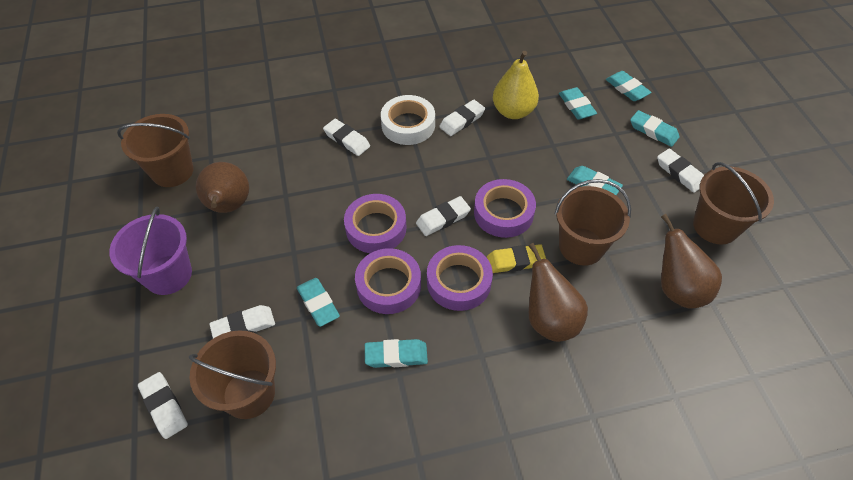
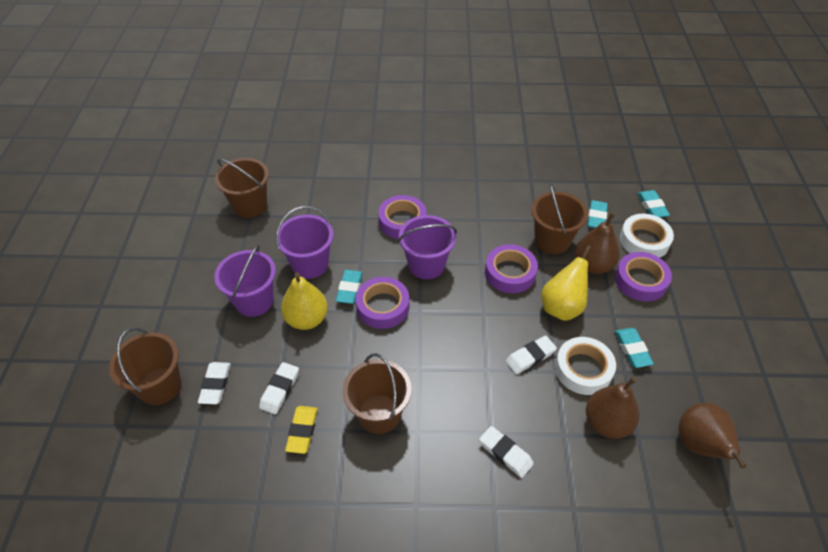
purple bucket: [109,207,192,295] = 1 -> [214,245,276,317] [276,206,333,279] [398,215,457,279] = 3
turquoise eraser: [297,278,340,327] [365,339,428,368] [559,87,597,120] [567,166,623,195] [606,71,652,101] [630,110,680,147] = 6 -> [336,270,363,304] [587,200,608,228] [615,328,654,368] [637,190,670,218] = 4
white eraser: [138,372,188,439] [209,305,275,338] [323,119,370,156] [416,196,471,236] [439,100,485,136] [657,149,704,193] = 6 -> [198,362,231,404] [259,362,299,414] [479,426,534,478] [506,335,557,374] = 4
white tape: [381,95,435,145] = 1 -> [555,337,616,395] [620,214,674,258] = 2
yellow pear: [493,51,539,119] = 1 -> [281,272,328,330] [541,245,591,321] = 2

